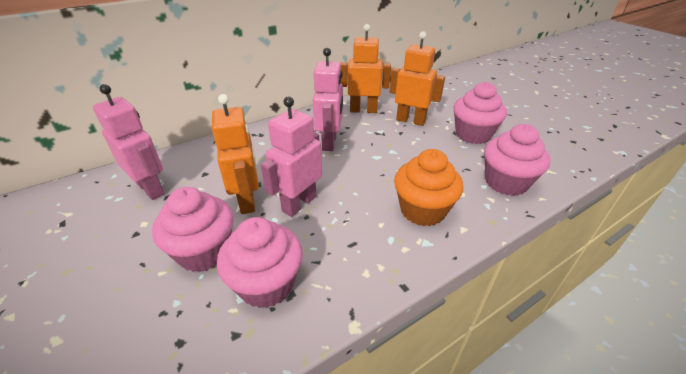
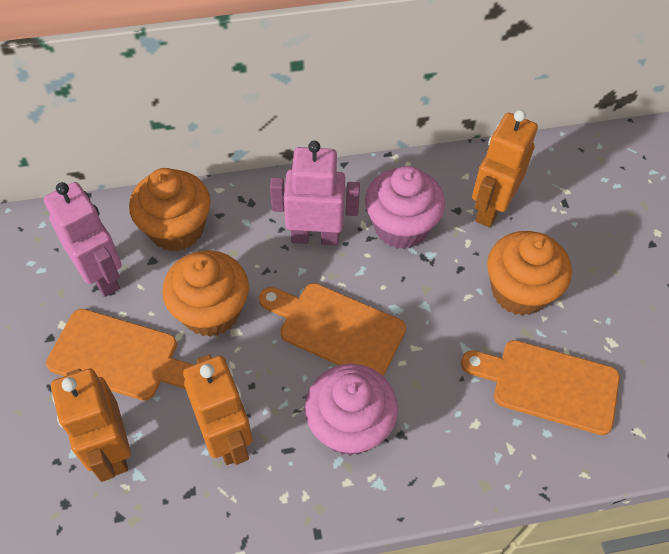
orange cupcake: [394,149,463,226] = 1 -> [129,168,211,252] [162,250,249,337] [487,231,572,316] = 3
orange cutting board: none = 0 -> [46,309,193,400] [259,283,406,376] [461,340,620,435] = 3
pink cupcake: [152,187,234,272] [217,217,303,308] [453,82,507,144] [484,124,550,196] = 4 -> [305,364,398,456] [365,166,445,249] = 2
pink robot: [93,84,165,200] [261,96,322,217] [313,48,343,151] = 3 -> [44,182,122,297] [270,141,360,246] = 2

